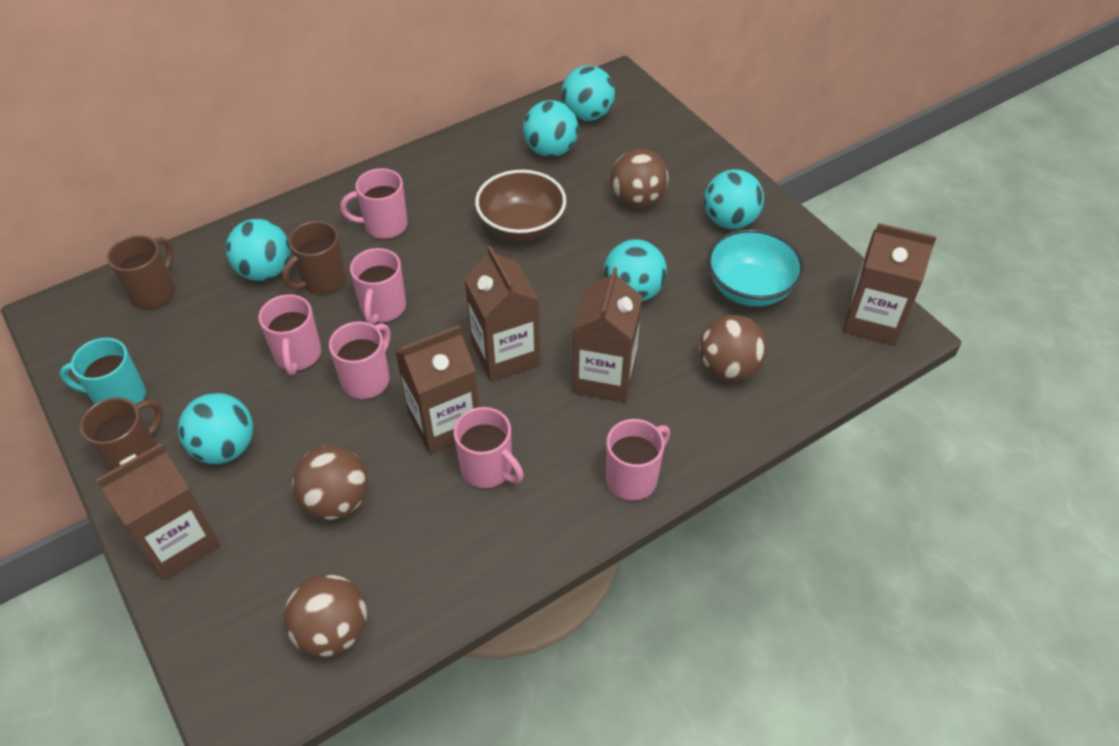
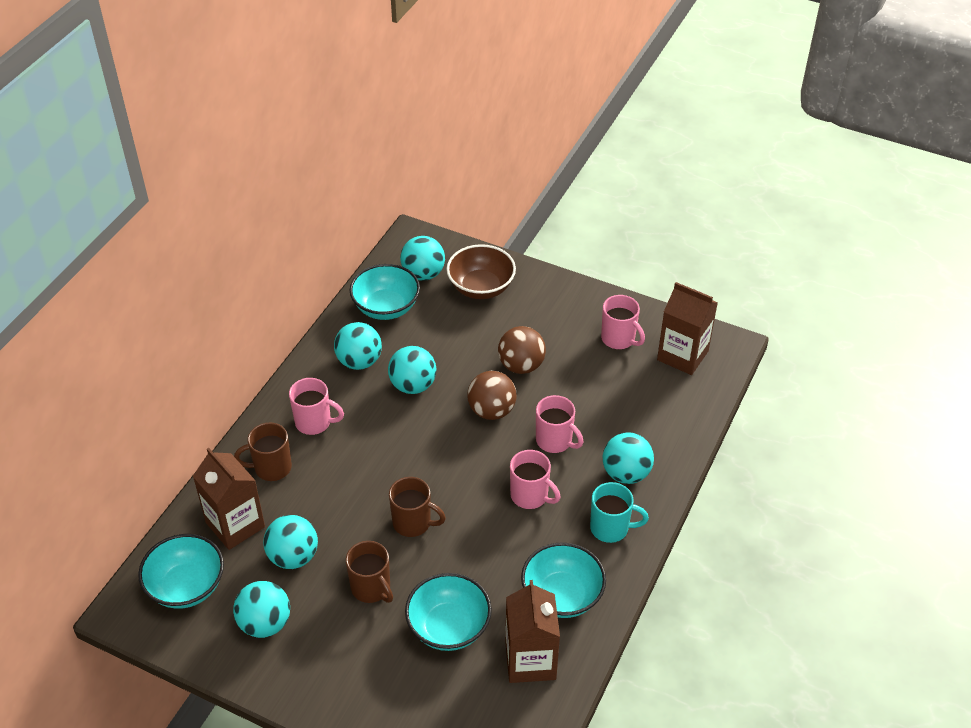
brown ball: [284,574,367,657] [292,446,368,520] [610,149,669,208] [699,315,767,382] = 4 -> [467,371,517,420] [498,326,546,374] = 2
brown carton: [96,443,220,580] [395,325,479,455] [464,245,540,381] [572,267,642,403] [843,223,937,346] = 5 -> [193,448,265,550] [505,580,560,683] [657,282,718,375] = 3
pink mug: [258,294,321,375] [329,321,390,399] [340,168,408,239] [350,248,406,325] [454,407,524,488] [606,419,670,501] = 6 -> [289,378,344,435] [510,450,561,509] [536,395,583,453] [601,295,645,349] = 4
turquoise bowl: [707,229,804,307] = 1 -> [138,534,224,609] [350,264,420,320] [405,573,492,651] [521,542,606,618] = 4

